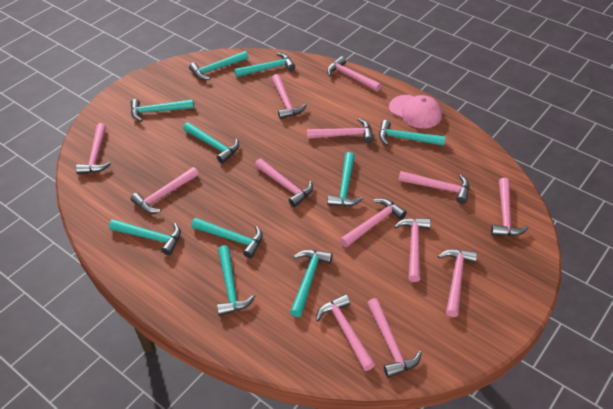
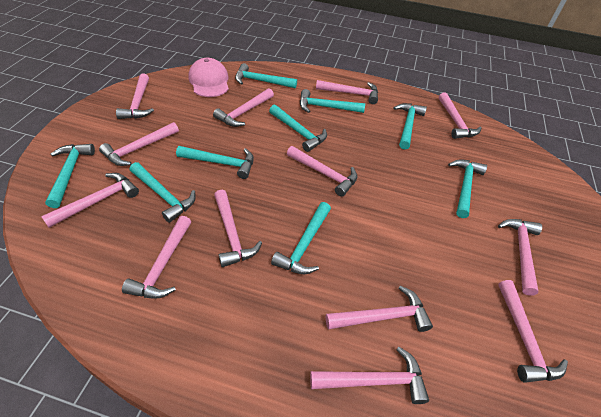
turquoise hammer: [109,219,181,255] [131,99,194,122] [183,122,239,163] [189,51,248,80] [191,218,263,258] [217,245,255,316] [234,53,295,77] [290,250,333,317] [327,152,363,207] [379,120,446,146] = 10 -> [45,144,95,208] [130,162,196,223] [176,146,254,179] [235,63,297,88] [269,105,327,152] [271,202,331,274] [300,89,365,113] [394,103,427,149] [448,159,487,218] = 9

